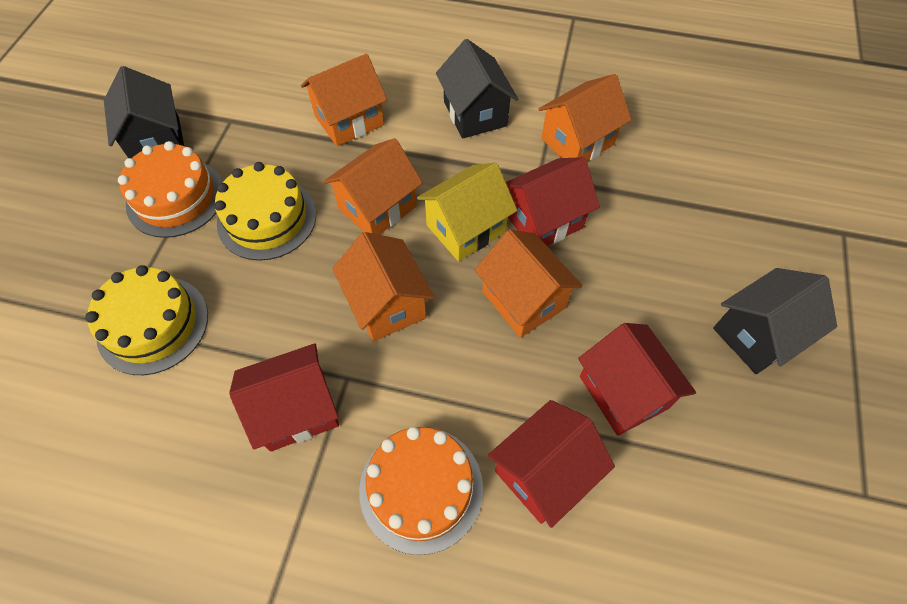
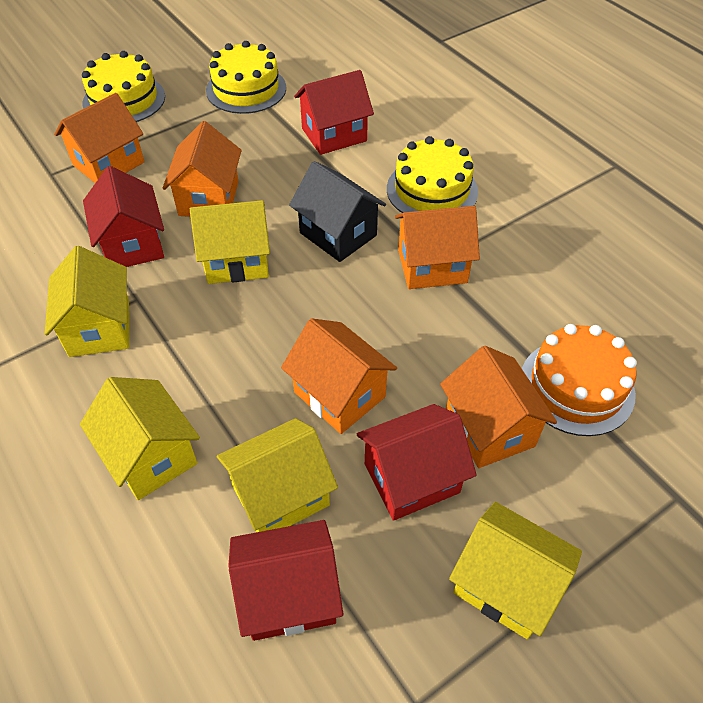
black house: [104,66,184,158] [436,39,518,139] [713,268,837,374] = 3 -> [289,161,386,262] = 1
orange cake: [118,141,223,238] [359,427,483,555] = 2 -> [522,324,637,436] = 1
yellow cake: [85,265,208,375] [215,162,316,261] = 2 -> [82,51,165,122] [206,41,286,114] [387,136,478,213] = 3
yellow house: [417,163,517,261] = 1 -> [45,246,129,357] [80,377,200,500] [190,200,270,284] [217,418,338,532] [449,502,582,639] = 5

